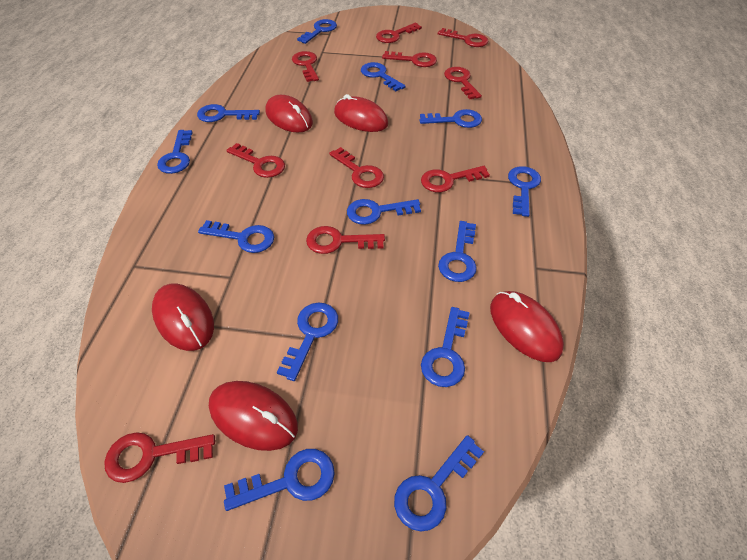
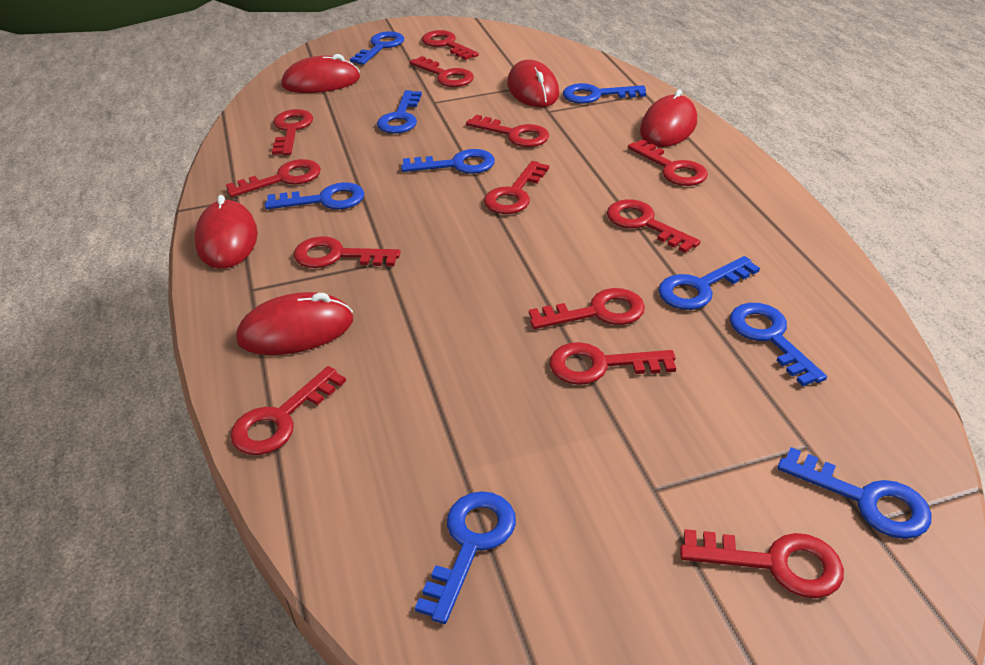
blue key: [157,130,193,174] [197,104,260,122] [198,220,274,253] [224,449,335,511] [277,302,338,381] [297,19,337,44] [347,199,421,225] [361,62,406,91] [394,435,484,532] [419,109,482,128] [421,307,470,387] [438,221,477,282] [508,166,541,217] = 13 -> [265,182,364,210] [350,31,404,65] [377,90,422,134] [401,149,495,174] [415,491,516,624] [563,83,646,104] [658,256,760,310] [730,303,827,386] [777,447,931,539] = 9
red key: [104,432,215,483] [226,143,285,178] [292,51,319,82] [306,226,385,254] [329,147,384,188] [376,23,422,43] [382,51,437,67] [421,166,490,192] [438,28,488,47] [444,67,482,99] = 10 -> [226,159,321,197] [231,366,346,455] [272,109,313,155] [294,236,401,268] [409,56,474,87] [422,30,479,60] [466,115,549,147] [484,161,549,214] [529,288,645,329] [550,342,676,385] [607,200,701,253] [628,139,708,186] [680,529,844,598] = 13

